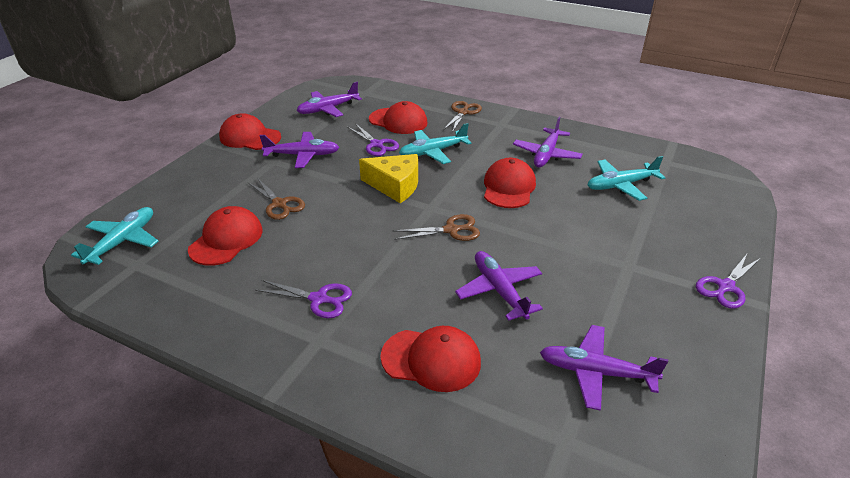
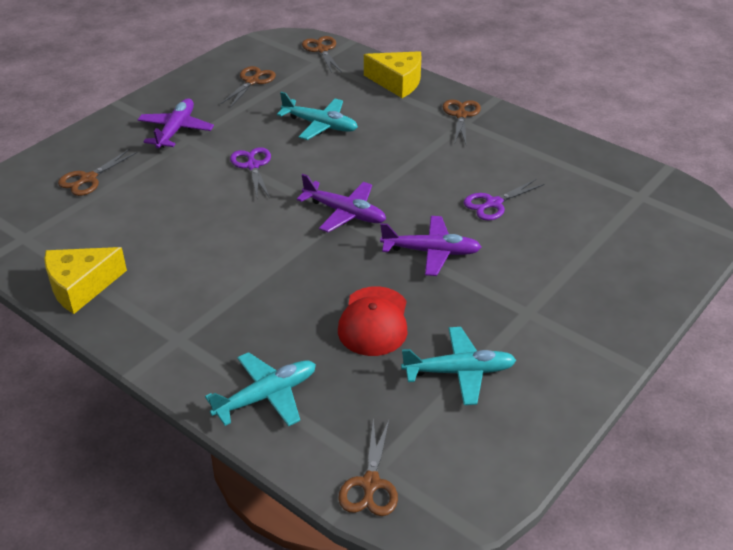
brown scissors: [247,178,305,220] [393,214,480,241] [443,101,482,132] = 3 -> [58,149,138,196] [220,66,276,107] [302,36,342,73] [339,419,398,516] [443,99,481,144] = 5
purple plane: [259,132,339,168] [296,82,362,117] [455,251,543,321] [513,117,583,167] [540,325,668,411] = 5 -> [138,99,214,149] [297,174,386,233] [380,216,481,276] = 3
purple scissors: [255,280,352,318] [347,123,399,156] [696,254,760,309] = 3 -> [230,147,271,198] [464,179,545,221] = 2
red cap: [188,206,263,266] [219,113,281,150] [369,101,428,134] [380,326,481,392] [484,158,536,208] = 5 -> [338,286,407,356] = 1
yellow cheese: [359,154,418,203] = 1 -> [44,247,127,314] [364,51,421,98] = 2

